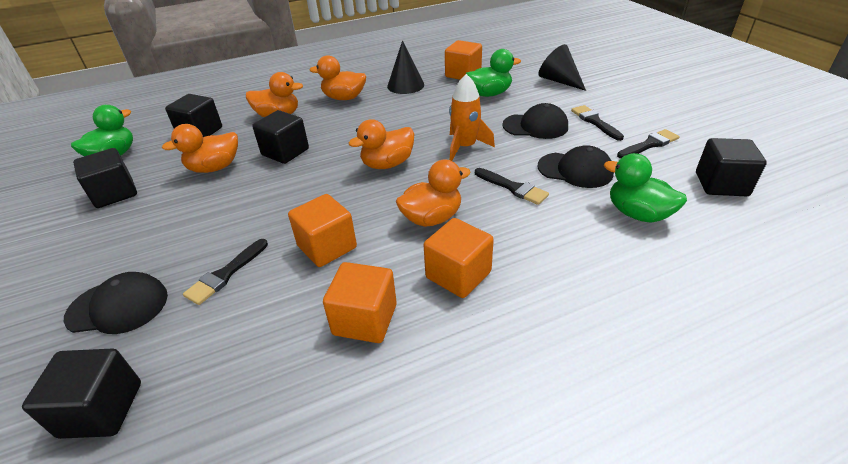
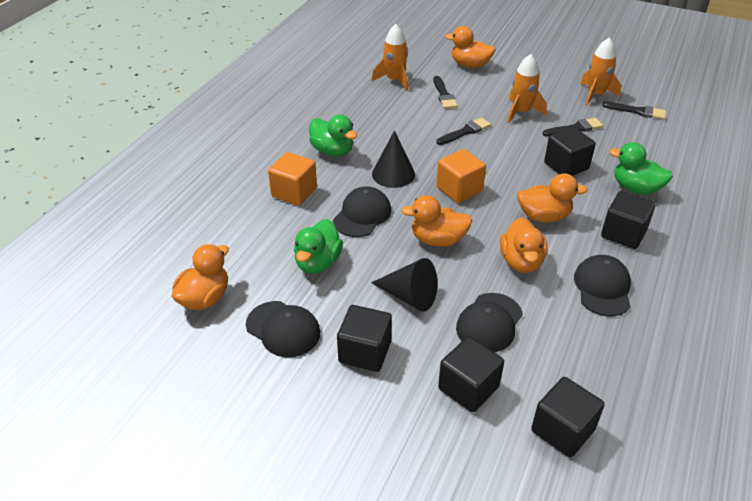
black cap: [64,272,168,334] [502,103,568,139] [537,145,614,188] = 3 -> [246,301,320,357] [333,186,391,237] [456,293,523,352] [574,255,631,316] = 4
orange cube: [288,194,357,267] [323,262,397,343] [424,218,494,298] [445,40,482,80] = 4 -> [268,152,317,206] [436,149,486,203] = 2
orange rocket: [449,74,495,161] = 1 -> [371,24,408,91] [507,54,547,123] [580,37,621,106] = 3

